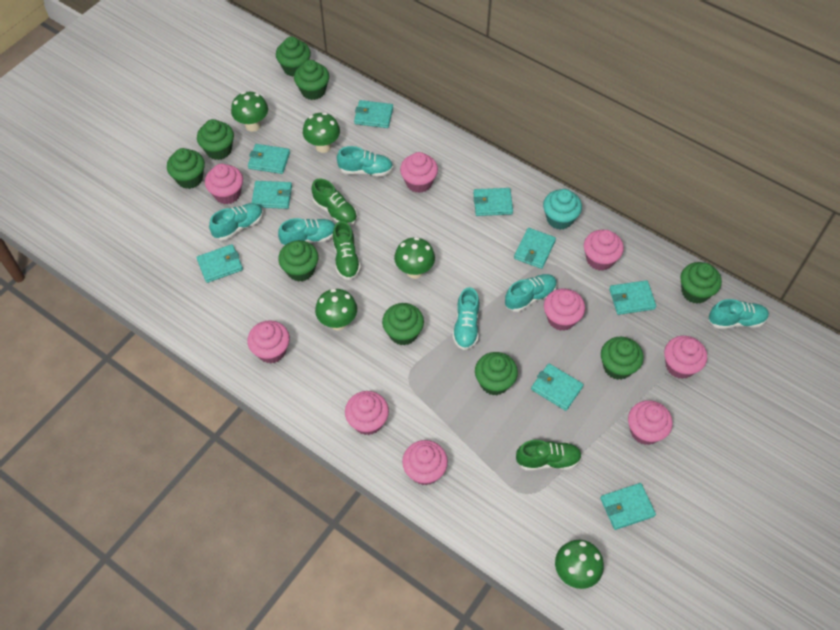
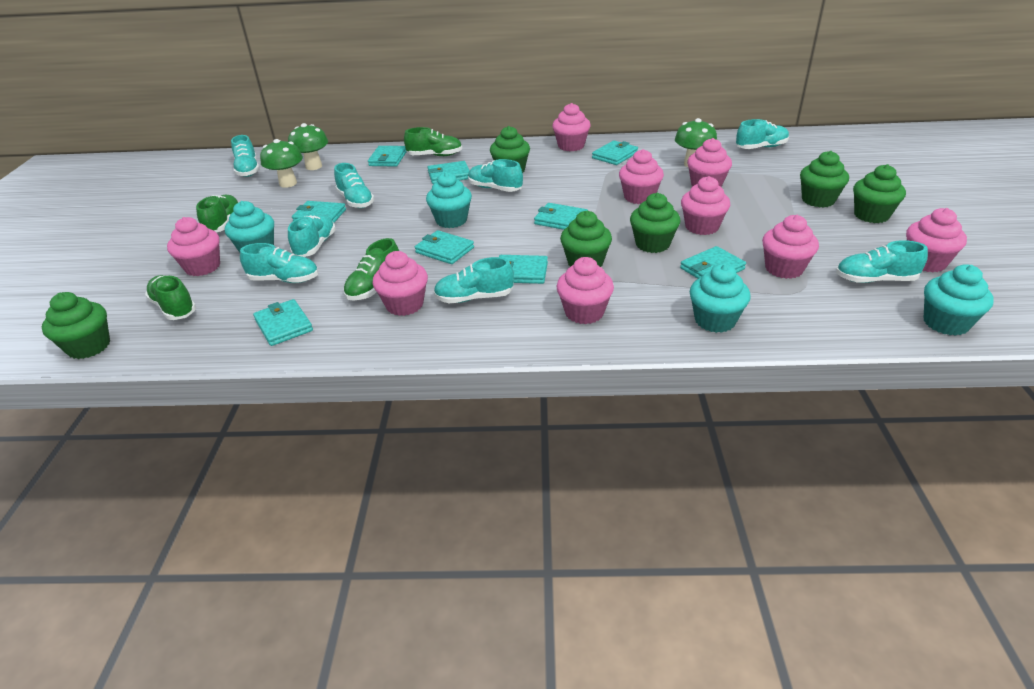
green cupcake: [167,148,205,189] [197,119,234,160] [276,37,311,77] [278,240,319,282] [294,60,329,100] [382,303,424,346] [475,352,518,395] [601,337,644,380] [680,262,722,304] = 9 -> [42,292,110,359] [490,126,530,173] [560,211,612,267] [630,193,681,253] [800,151,849,208] [853,164,906,223] = 6
green mushroom: [231,92,268,132] [303,112,340,153] [315,289,357,330] [394,237,435,279] [555,540,604,589] = 5 -> [260,139,303,188] [288,123,328,170] [675,118,717,167] = 3
green shoe: [311,178,357,225] [333,221,361,280] [516,440,582,471] = 3 -> [145,275,197,320] [196,195,239,233] [343,238,399,300] [404,127,462,156] = 4
turquoise cupcake: [543,189,582,230] = 1 -> [225,201,274,253] [426,172,472,228] [690,264,751,333] [924,264,994,336] = 4
turquoise shoe: [209,203,263,240] [278,218,335,246] [337,146,393,176] [453,287,480,350] [505,274,557,312] [709,299,769,329] = 6 -> [231,135,260,177] [240,243,318,283] [288,214,336,257] [334,163,374,208] [433,257,514,303] [468,159,523,192] [736,119,789,149] [836,240,928,283] = 8

